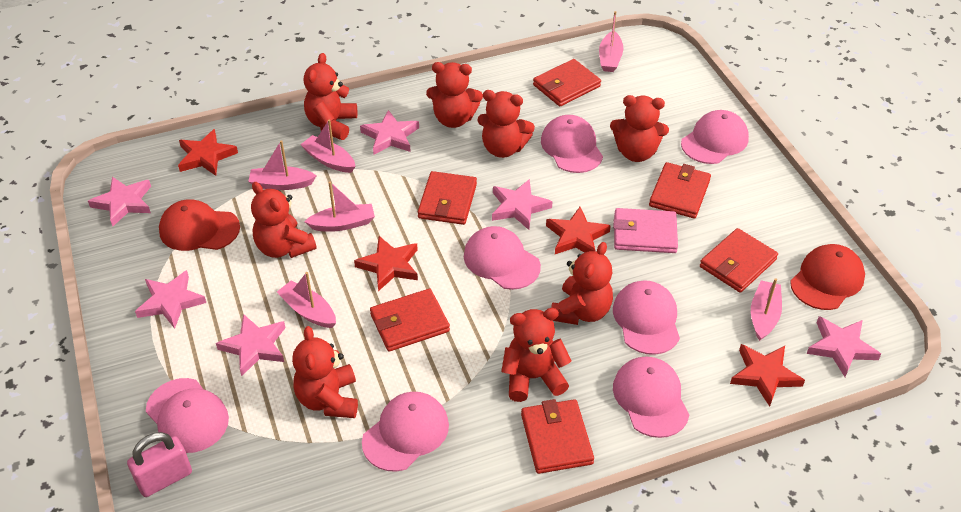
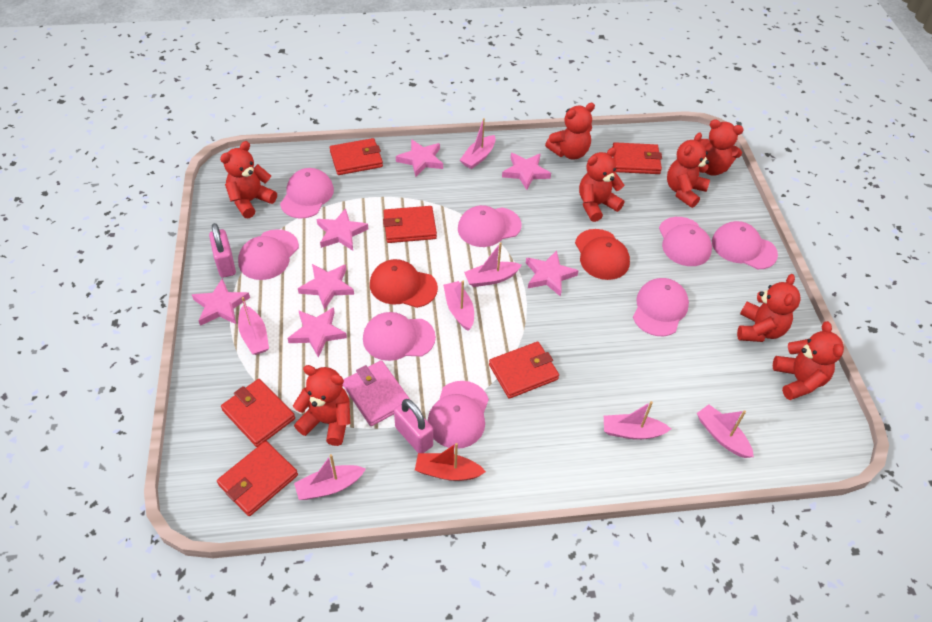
pink boat: [248,140,317,190] [277,272,336,328] [300,120,356,173] [304,181,375,232] [599,11,623,72] [751,278,782,341] = 6 -> [238,297,269,355] [294,454,366,500] [443,281,474,331] [460,118,496,169] [464,242,522,287] [604,401,671,440] [697,404,754,458] = 7
pink cap: [146,378,229,453] [362,392,449,472] [464,226,541,290] [541,115,603,173] [613,281,680,355] [613,356,689,438] [681,110,749,164] = 7 -> [238,229,299,280] [280,168,334,218] [363,312,436,361] [428,381,489,449] [458,205,522,247] [633,278,689,336] [659,217,712,266] [712,221,778,269] = 8
pink padlock: [127,432,192,497] = 1 -> [209,223,236,278] [394,399,433,453] = 2
pink star: [88,177,151,227] [135,270,206,329] [216,314,285,376] [360,110,419,154] [492,179,553,230] [806,316,881,377] = 6 -> [192,278,250,326] [287,307,347,358] [298,264,354,310] [316,208,368,251] [396,139,443,177] [502,153,551,190] [526,250,579,297] = 7
red boat: none = 0 -> [415,443,486,481] = 1
red star: [178,129,238,176] [354,236,418,291] [546,207,611,254] [730,344,805,407] = 4 -> none = 0

